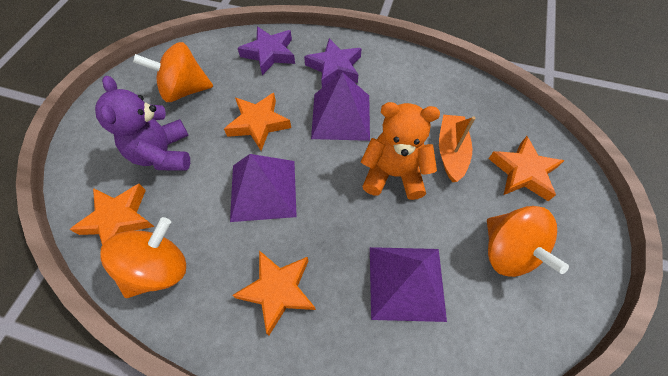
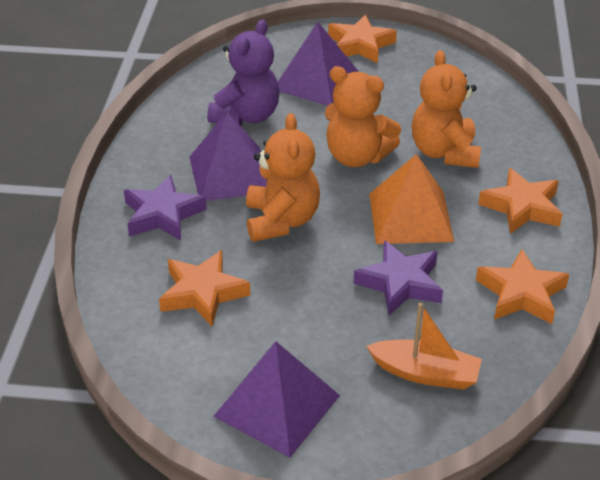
orange pyramid: none = 0 -> [369,154,454,244] = 1
orange spinning top: [100,217,186,298] [133,42,213,102] [487,206,569,277] = 3 -> none = 0
orange teddy bear: [361,102,440,200] = 1 -> [246,113,320,242] [325,66,401,167] [412,50,481,168] = 3

